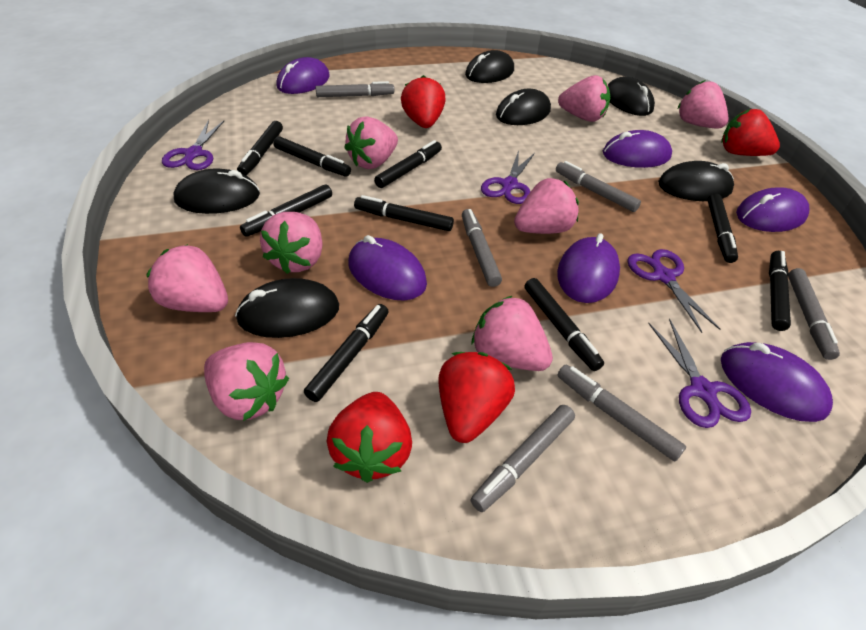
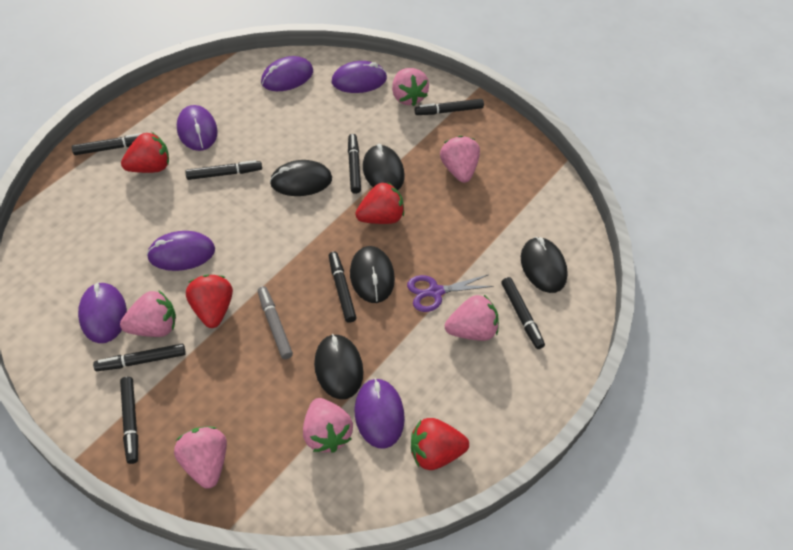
black marker: [237,121,283,175] [240,184,332,237] [273,136,351,177] [304,304,389,402] [354,195,454,231] [374,140,442,188] [524,278,604,371] [707,193,738,263] [769,251,791,331] = 9 -> [72,133,142,155] [93,344,186,371] [120,377,138,464] [185,160,262,180] [329,251,357,323] [348,134,361,194] [415,99,484,115] [501,277,545,349] = 8
black mouse: [173,169,260,214] [235,278,339,338] [465,50,514,83] [496,89,551,125] [608,77,655,116] [658,161,734,201] = 6 -> [270,160,332,196] [314,334,363,399] [350,246,395,303] [363,144,404,191] [521,237,568,293] = 5
grey marker: [315,81,394,97] [462,209,502,287] [470,405,575,512] [556,161,641,212] [557,365,686,461] [788,268,840,360] = 6 -> [258,286,293,359] = 1
pink strawberry: [146,244,228,312] [204,342,289,421] [260,212,323,274] [344,116,398,169] [472,296,553,371] [514,178,579,234] [558,75,610,122] [678,80,729,129] = 8 -> [120,291,176,337] [174,427,227,489] [303,398,353,453] [392,68,429,106] [440,136,480,183] [445,295,499,341] = 6
purple scissors: [162,120,224,170] [481,150,535,204] [627,249,721,333] [648,319,751,428] = 4 -> [407,274,494,312] = 1

